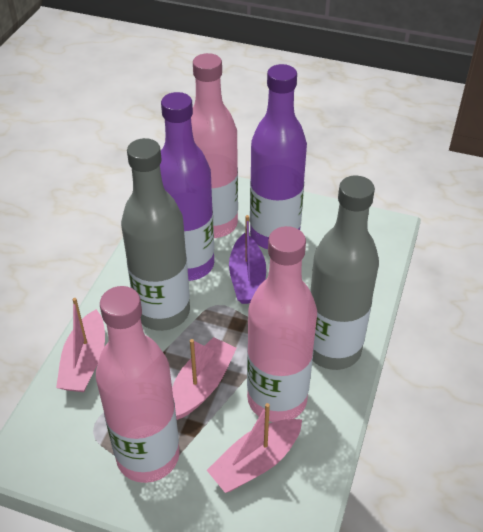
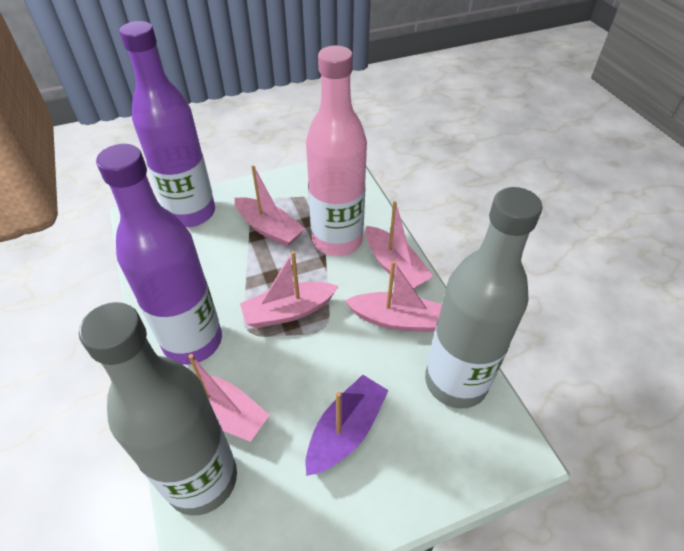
pink boat: [56,298,105,392] [172,337,237,420] [207,403,302,493] = 3 -> [188,354,270,442] [235,166,305,247] [240,251,339,328] [345,261,442,332] [366,201,434,289] = 5
pink bottle: [96,286,179,483] [191,53,238,238] [247,226,317,422] = 3 -> [306,46,367,256] = 1

